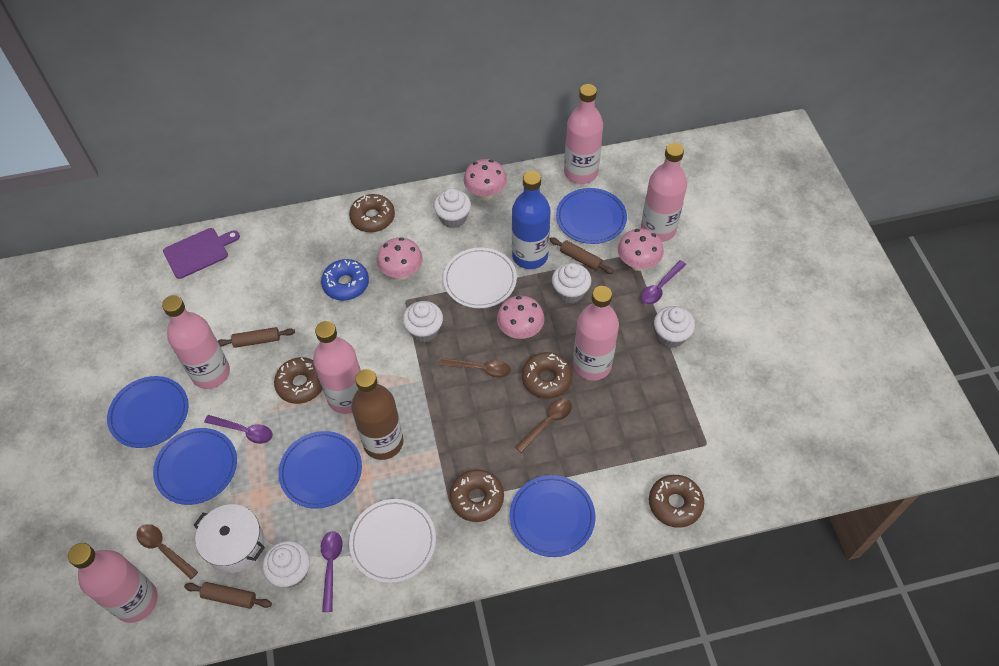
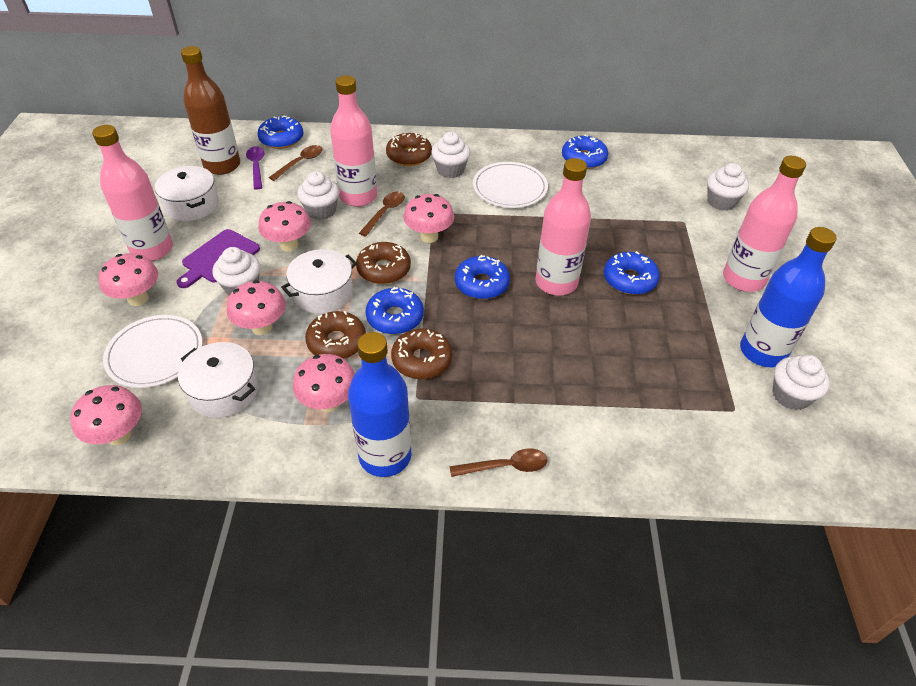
blue bottle: [512,171,550,269] = 1 -> [348,332,412,477] [740,227,837,367] = 2
blue donut: [321,259,369,301] = 1 -> [257,115,303,149] [365,287,424,334] [455,255,510,299] [562,135,608,169] [604,251,660,295] = 5
blue plate: [107,376,189,448] [153,428,237,505] [278,431,362,508] [510,475,595,557] [556,188,627,244] = 5 -> none = 0
brown donut: [274,357,323,404] [349,194,395,232] [450,469,504,522] [522,352,572,399] [649,475,704,528] = 5 -> [305,311,366,359] [356,242,411,284] [386,133,432,166] [391,328,452,379] = 4
brown rolling pin: [184,582,272,609] [218,327,295,348] [549,237,614,274] = 3 -> none = 0
pink bottle: [68,543,158,623] [162,295,230,389] [313,321,361,414] [564,84,603,184] [573,286,619,381] [641,143,687,242] = 6 -> [92,125,173,261] [330,75,377,207] [535,158,591,295] [723,156,806,292] = 4
pink mushroom: [377,237,423,280] [464,159,507,200] [497,296,545,339] [618,229,664,271] = 4 -> [71,385,142,445] [99,253,158,306] [227,280,286,335] [258,201,311,252] [293,354,355,412] [403,194,454,243] = 6
purple spoon: [204,415,273,444] [321,531,343,612] [641,260,686,305] = 3 -> [246,146,265,190] = 1
white pot: [193,504,265,573] = 1 -> [155,166,219,221] [178,342,258,418] [281,249,357,314] = 3

